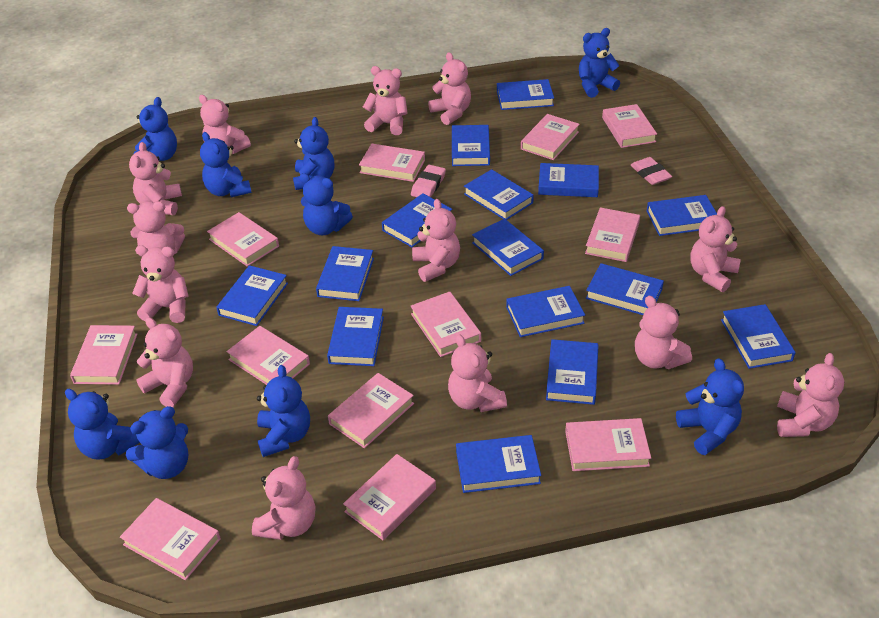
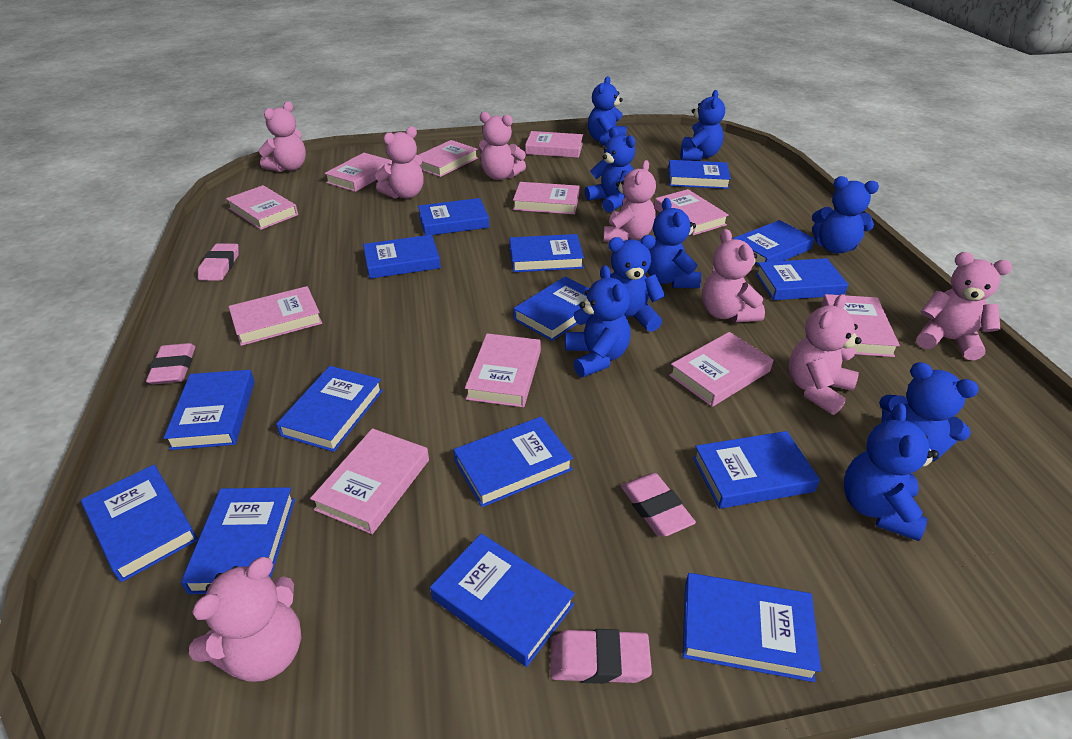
pink book: [70,325,137,385] [120,498,221,580] [207,212,279,267] [226,326,310,385] [328,373,414,448] [343,454,436,540] [359,144,425,182] [411,292,481,357] [521,114,580,160] [565,418,651,471] [585,207,640,262] [602,104,657,148] = 12 -> [226,185,298,230] [229,286,322,346] [310,428,429,534] [324,153,393,192] [418,140,478,177] [465,333,541,407] [513,182,579,214] [525,131,583,158] [654,189,729,235] [669,332,773,407] [821,294,900,357] = 11
pink eraser: [411,165,446,197] [631,157,672,185] = 2 -> [146,343,196,384] [198,243,239,281] [550,629,652,684] [621,473,696,536] = 4
pink teddy bear: [127,201,185,254] [129,142,182,215] [132,245,189,323] [136,317,193,407] [199,95,251,154] [252,456,315,540] [363,66,407,135] [412,199,460,282] [428,52,471,125] [448,334,507,412] [635,296,692,369] [690,206,741,292] [777,353,844,437] = 13 -> [189,557,301,682] [259,101,306,172] [375,126,424,199] [479,112,526,180] [603,160,656,242] [702,229,765,323] [789,294,862,415] [917,252,1012,361] = 8

